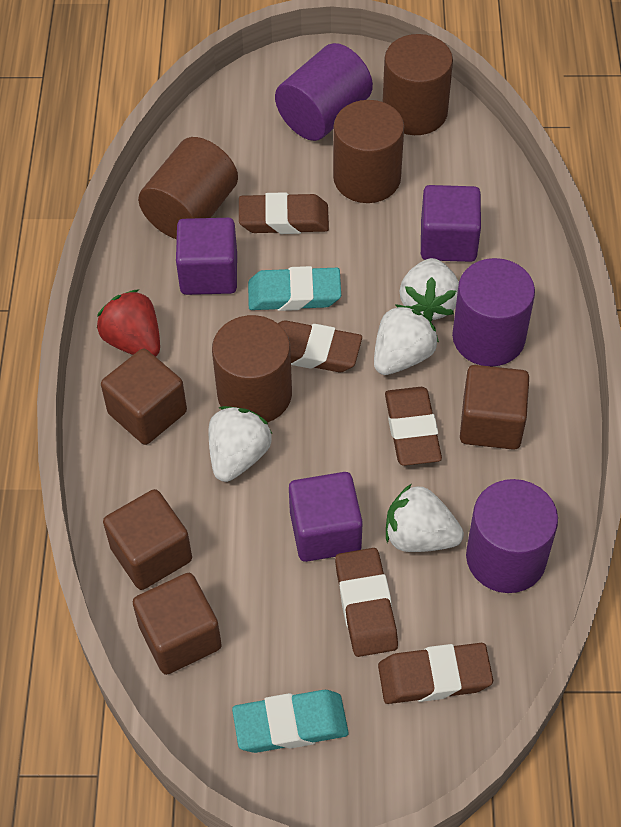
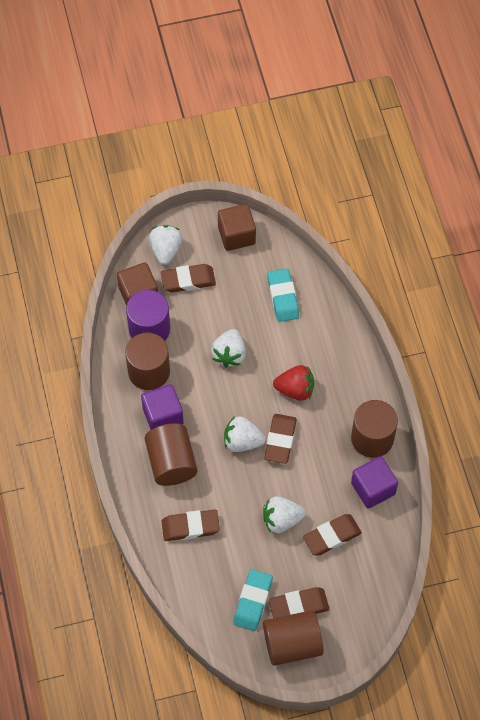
brown cube: [101,349,187,445] [103,489,192,590] [133,573,222,675] [460,365,529,450] = 4 -> [117,263,158,306] [218,204,256,251] = 2
purple cube: [176,218,237,295] [289,472,363,562] [421,185,481,262] = 3 -> [141,384,184,430] [351,456,398,509] = 2
purple cylinder: [275,43,373,141] [452,258,535,366] [466,479,558,593] = 3 -> [126,290,170,341] = 1

